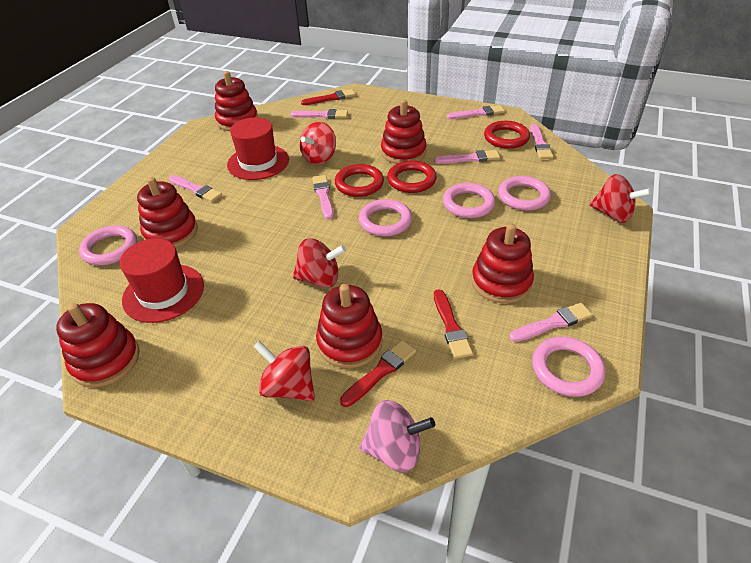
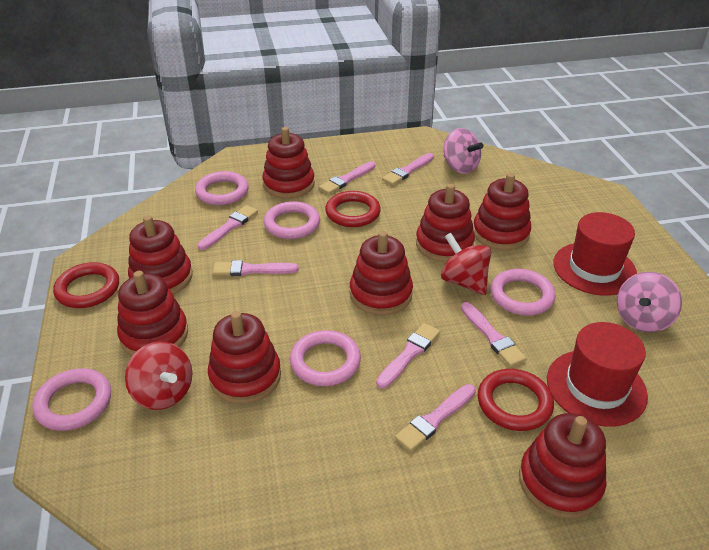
pink spinning top: [359,400,435,472] = 1 -> [444,128,483,174] [617,272,682,332] = 2
red brush: [301,89,356,105] [340,340,416,407] [434,289,473,359] = 3 -> none = 0
red spinning top: [253,341,315,401] [293,238,346,288] [300,122,336,165] [590,174,651,223] = 4 -> [125,341,192,410] [441,233,491,295] = 2
red stacking toy: [56,303,140,387] [137,177,198,248] [215,71,258,131] [316,284,383,368] [381,99,427,164] [471,224,534,303] = 6 -> [117,271,188,356] [128,215,193,294] [208,311,281,404] [262,127,315,199] [350,231,413,315] [416,184,475,262] [473,173,531,250] [519,413,606,519] = 8

